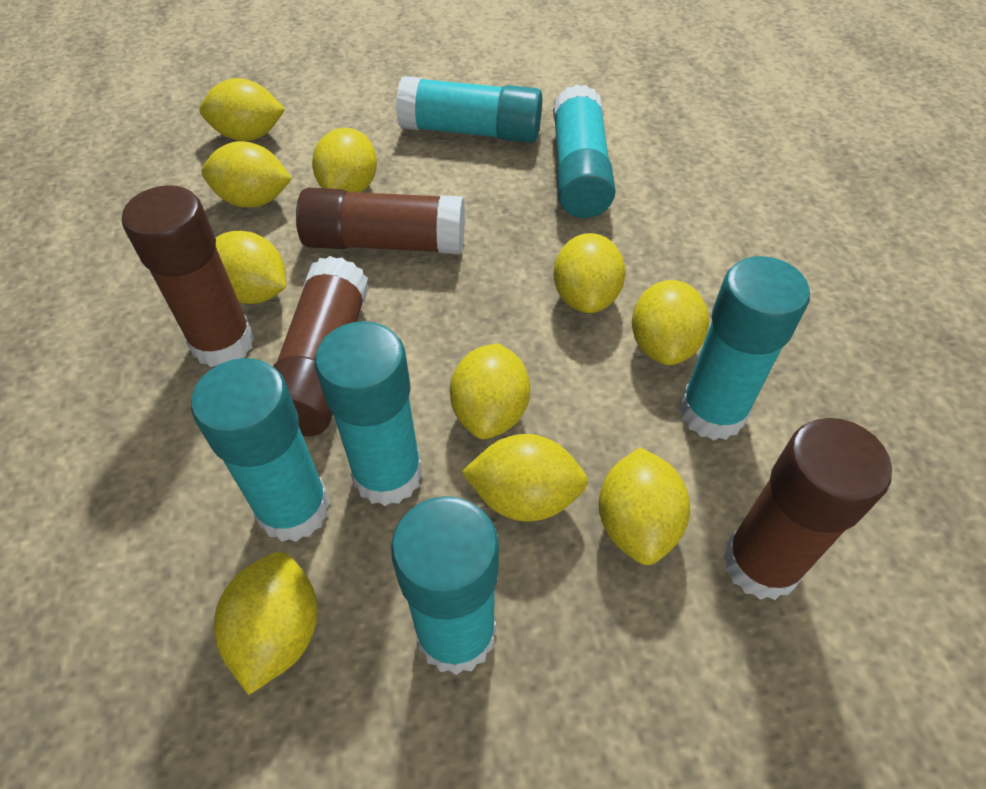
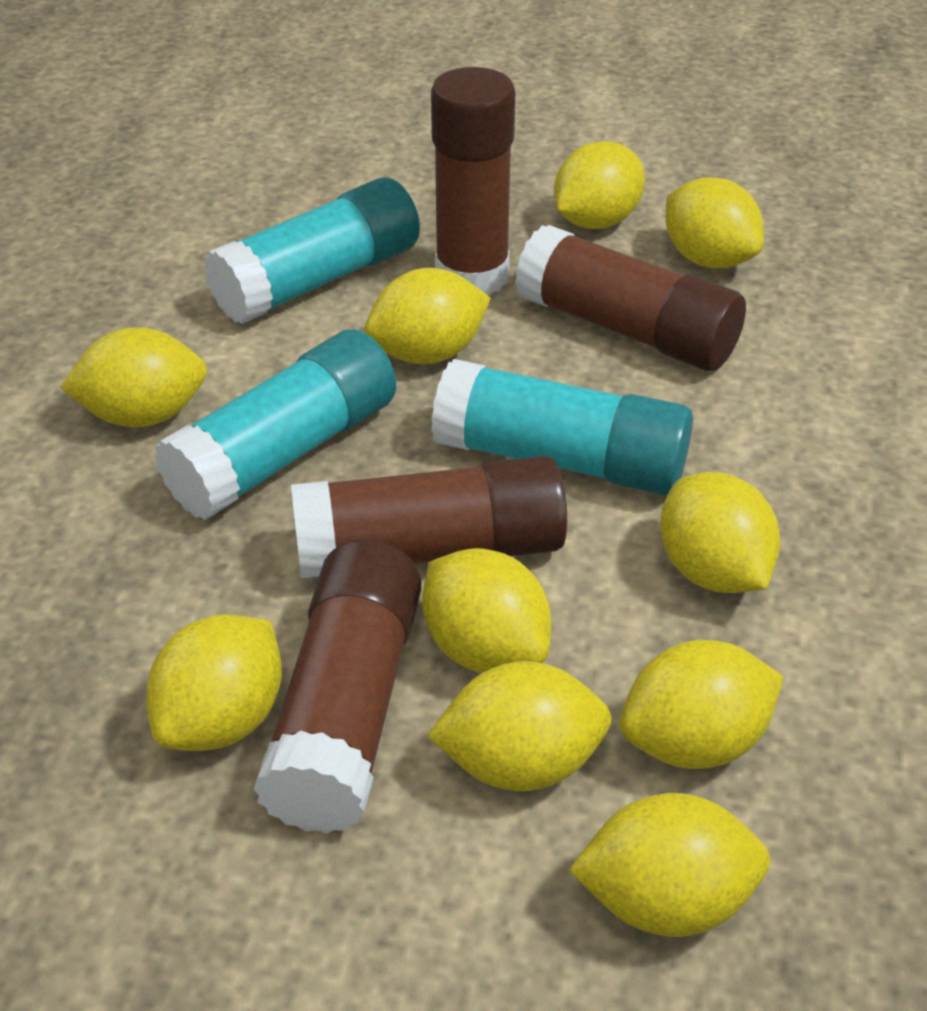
turquoise glue stick: [191,358,330,542] [315,321,423,506] [391,496,499,675] [396,76,542,143] [553,84,616,218] [679,256,810,440] = 6 -> [154,329,396,520] [204,178,420,324] [431,359,693,495] = 3

